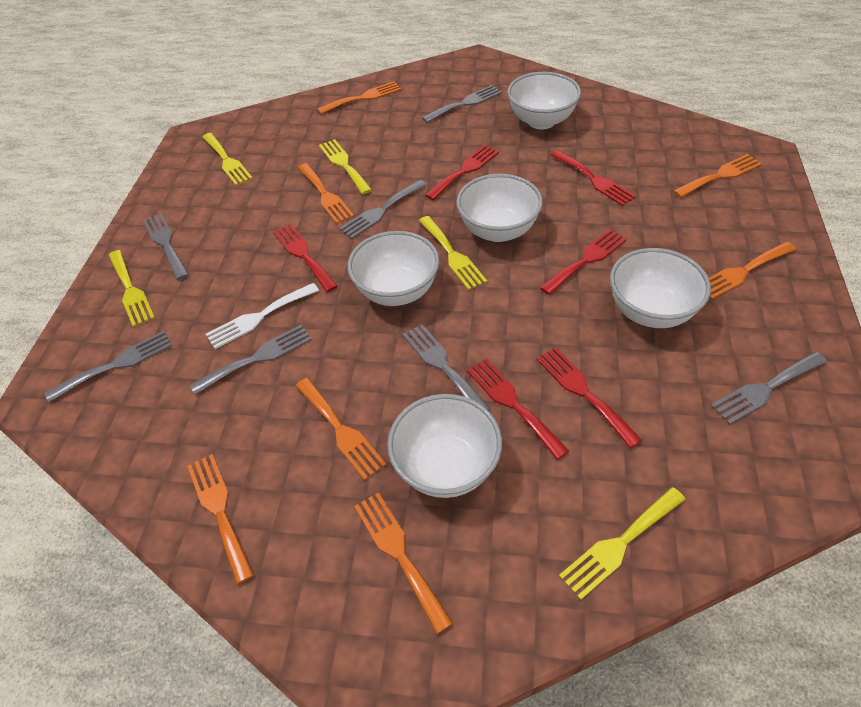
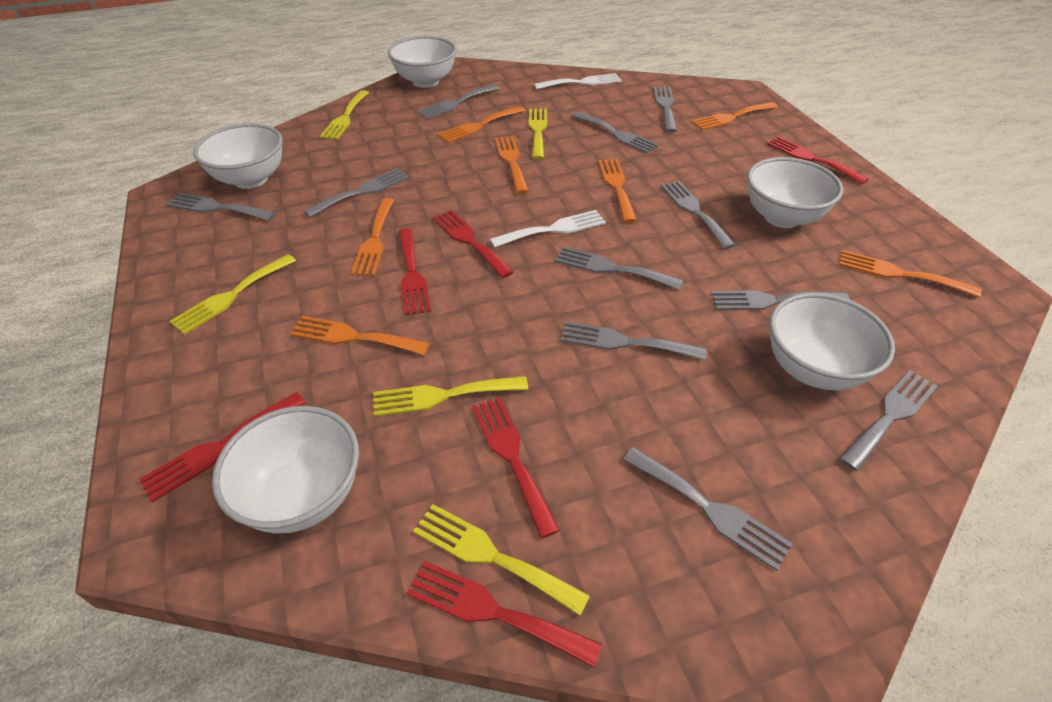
grey fork: [45,331,172,402] [143,213,189,280] [190,325,312,395] [339,180,427,239] [403,324,491,411] [422,85,502,123] [710,352,827,425] = 7 -> [166,193,276,221] [304,168,409,217] [417,84,500,119] [555,246,683,290] [560,321,707,360] [572,112,659,153] [623,447,793,571] [653,86,677,132] [661,181,735,249] [711,290,850,310] [839,370,937,471] = 11
white fork: [206,283,319,349] = 1 -> [490,210,606,248] [534,73,622,89] = 2

